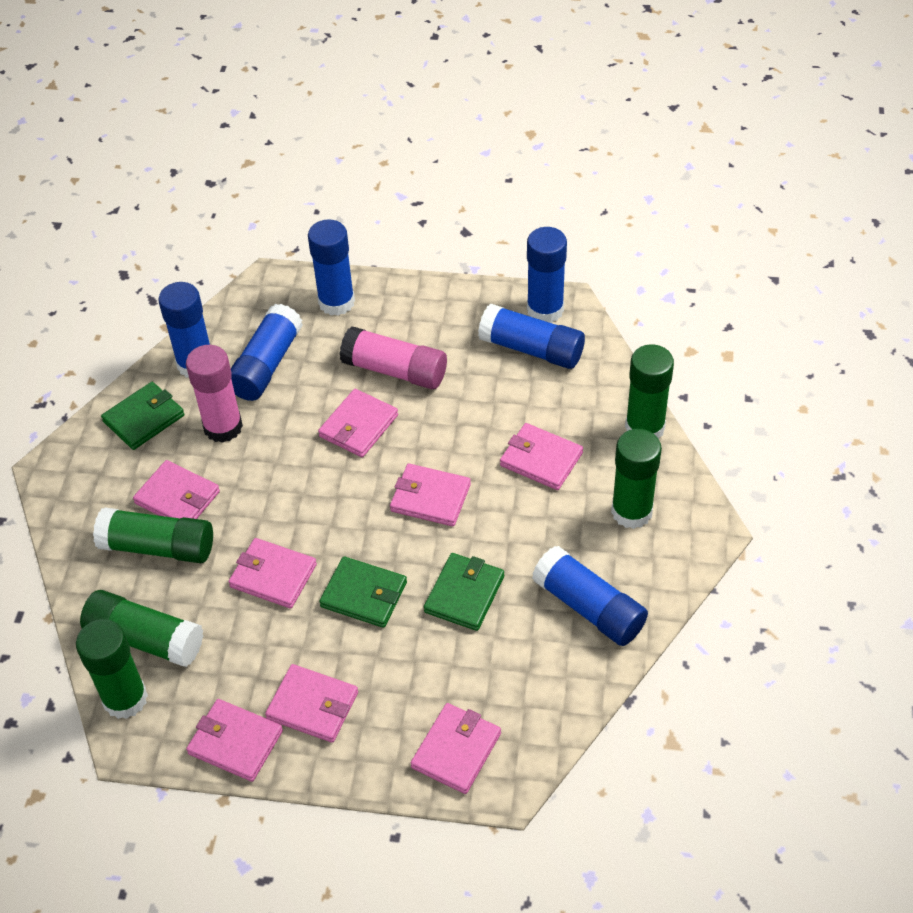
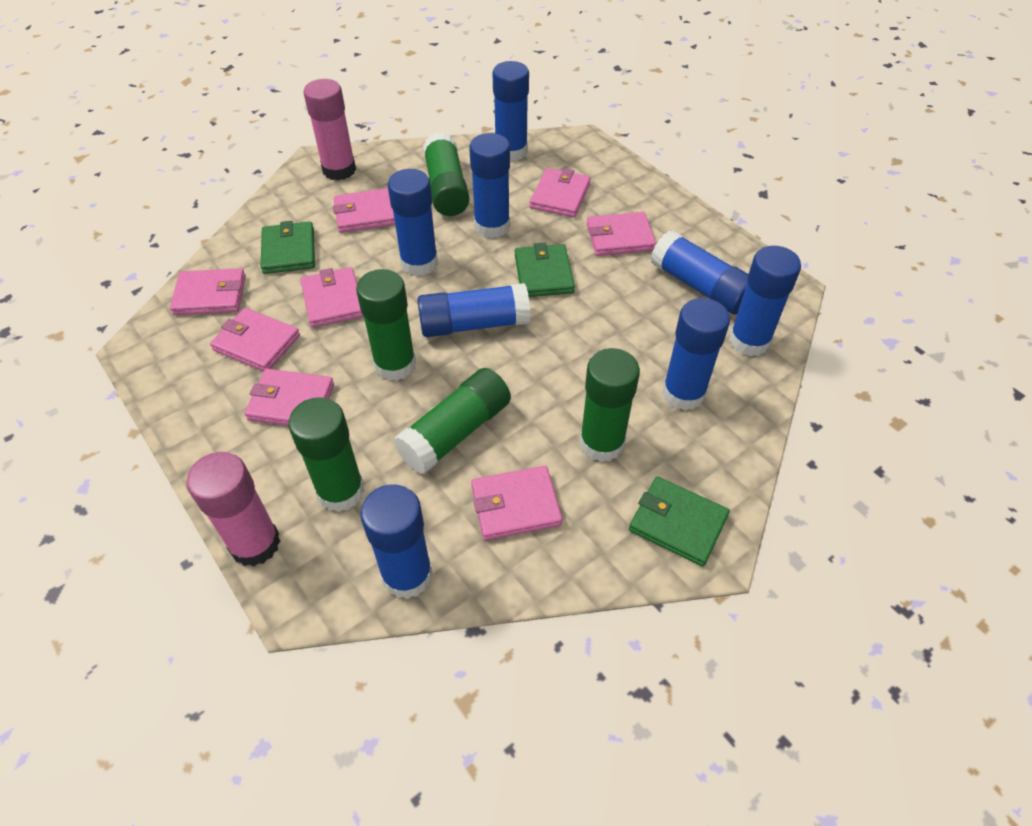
blue glue stick: [158,282,210,378] [231,304,303,401] [308,219,355,316] [478,304,585,369] [527,227,567,323] [532,546,648,646] = 6 -> [360,484,433,599] [388,169,438,276] [417,283,531,337] [469,133,510,238] [492,61,529,161] [650,230,748,314] [662,298,730,411] [729,246,801,356] = 8

